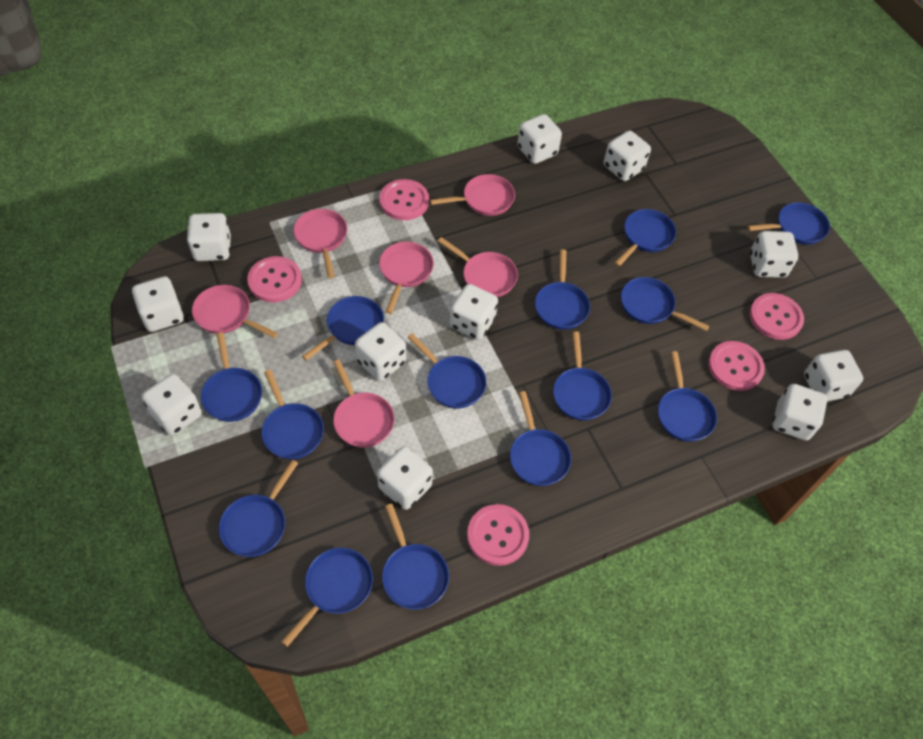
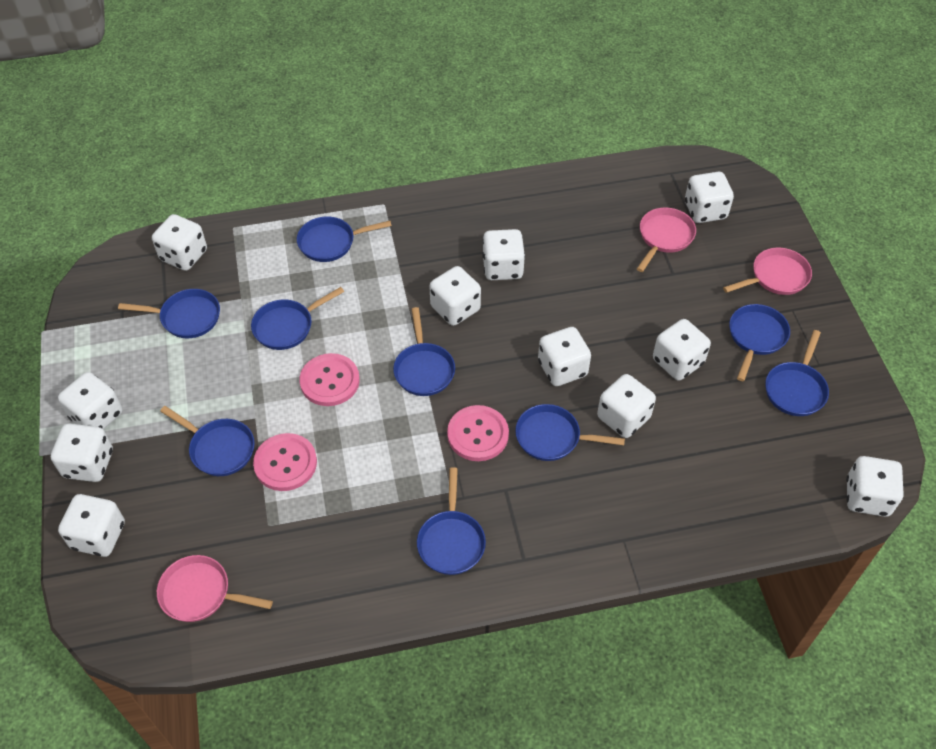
blue pan: [201,332,262,422] [219,460,298,557] [261,370,324,459] [281,548,373,647] [302,296,384,361] [382,504,449,609] [408,333,486,409] [510,391,571,486] [535,250,590,330] [553,332,612,421] [614,209,676,266] [621,277,710,331] [658,351,717,442] [747,202,830,245] = 14 -> [118,289,220,338] [160,406,255,476] [251,287,344,350] [297,216,392,262] [393,307,455,396] [417,467,486,575] [515,404,625,461] [729,304,790,381] [765,330,829,416] = 9
pink button: [247,256,302,302] [379,179,429,220] [467,504,529,566] [708,341,765,391] [750,293,804,340] = 5 -> [253,433,317,491] [299,353,360,406] [447,405,509,461] = 3
pink pan: [192,285,278,338] [293,209,347,278] [333,360,394,448] [379,242,434,314] [430,174,515,216] [438,237,518,297] = 6 -> [157,555,273,622] [637,207,696,272] [723,248,812,295] = 3

